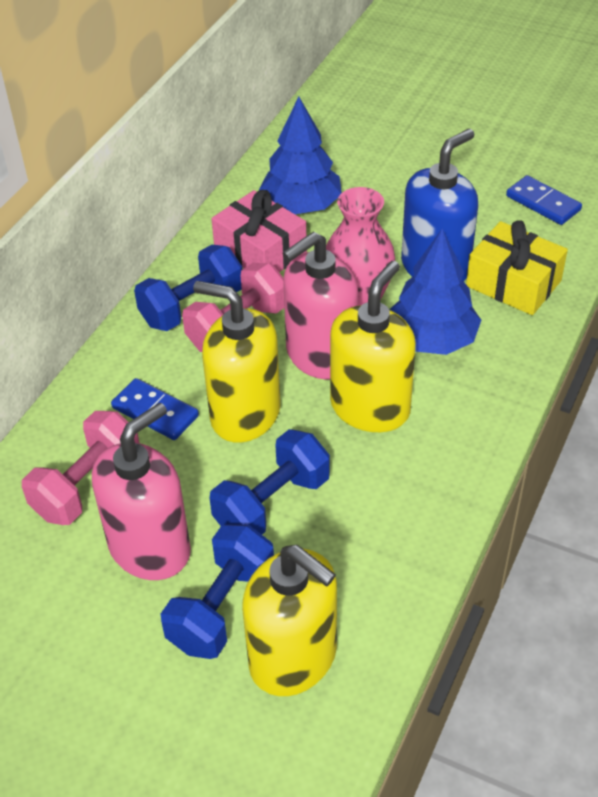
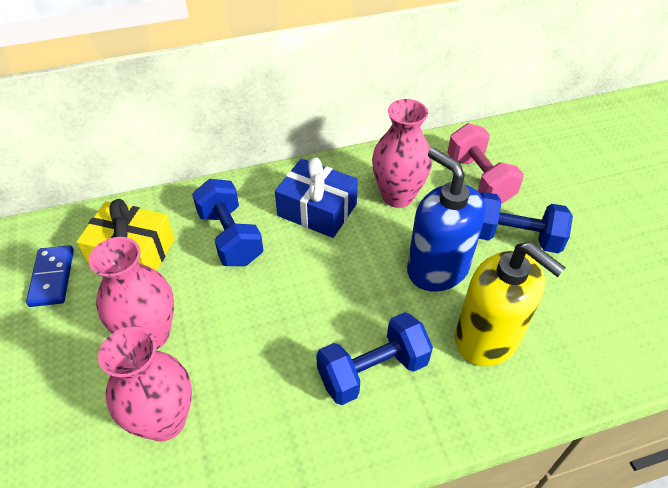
blue domino: [111,378,199,440] [506,175,582,225] = 2 -> [26,245,74,307] = 1
blue gift: none = 0 -> [275,157,358,238] = 1
blue tree: [259,97,342,214] [389,228,481,355] = 2 -> none = 0
pink dumbbell: [22,411,139,525] [182,263,284,352] = 2 -> [447,123,524,204] = 1
pink gift: [212,190,307,272] = 1 -> none = 0
pink soap dispenser: [92,403,191,580] [282,232,358,379] = 2 -> none = 0
pink vase: [326,187,396,306] = 1 -> [88,237,174,349] [98,327,192,441] [372,99,432,208] = 3
yellow soap dispenser: [193,281,281,443] [242,545,337,696] [330,261,416,432] = 3 -> [455,242,566,366] = 1

